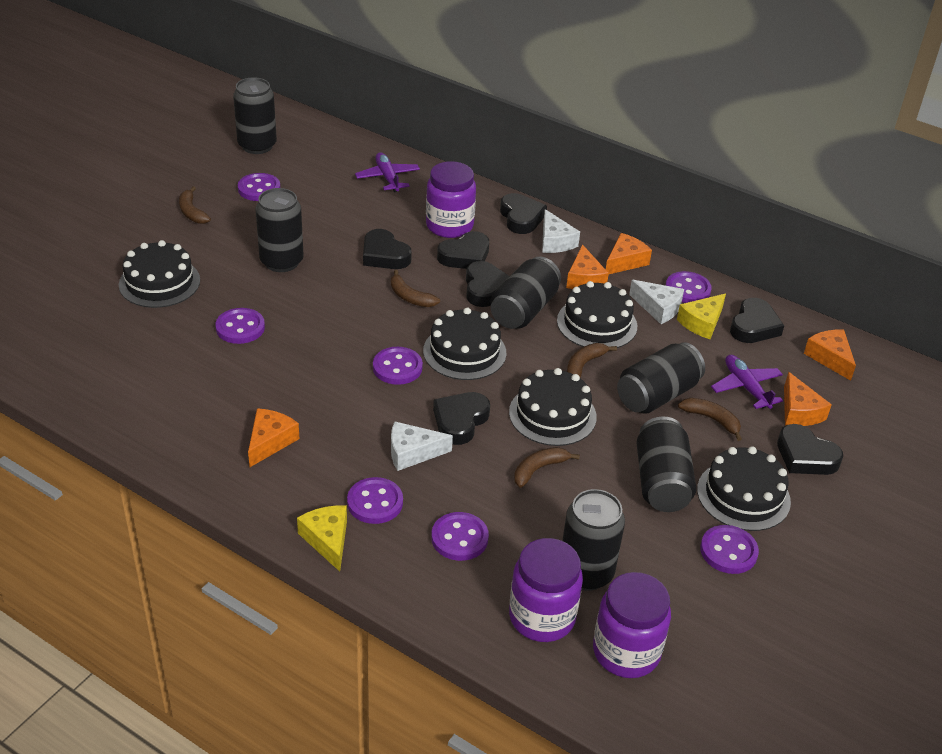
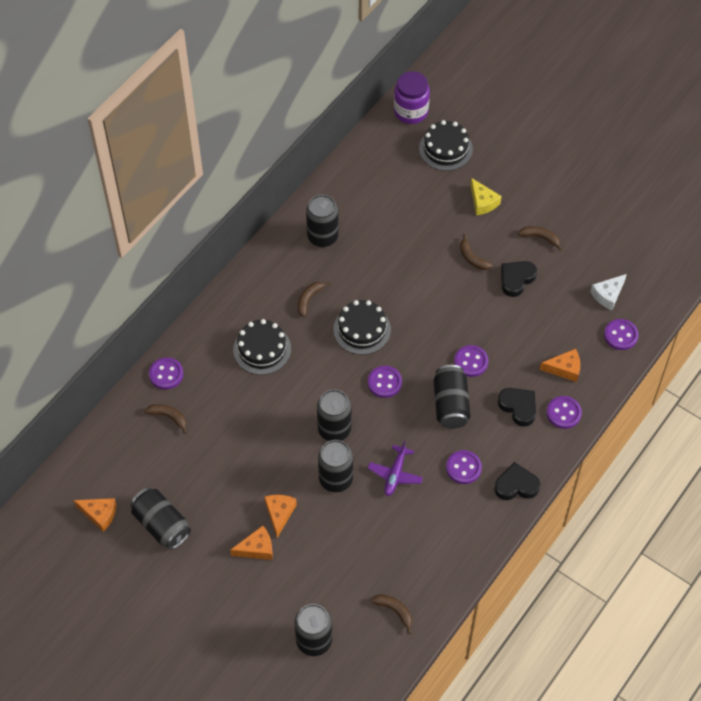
black cake: [119,240,200,308] [423,308,507,380] [509,368,597,446] [557,281,637,348] [697,446,791,531] = 5 -> [233,319,291,375] [333,300,391,355] [419,120,473,171] = 3
black heart: [363,229,412,269] [433,392,490,445] [437,231,489,269] [466,261,510,307] [500,193,547,234] [730,298,784,343] [777,424,843,475] = 7 -> [494,462,540,500] [498,388,536,427] [501,261,537,297] = 3
orange cheese: [248,408,300,467] [566,244,609,289] [606,233,652,274] [784,372,832,426] [804,329,856,381] = 5 -> [74,498,117,532] [230,526,273,560] [264,495,297,538] [540,349,580,382] = 4
purple button: [215,308,265,344] [238,173,280,201] [347,477,403,524] [373,347,423,385] [431,512,489,561] [665,271,712,303] [700,525,759,574] = 7 -> [149,358,183,389] [368,366,402,398] [446,450,482,484] [454,345,488,377] [547,396,582,429] [604,319,639,350] = 6
purple jar: [426,161,476,238] [509,538,583,642] [593,572,671,678] = 3 -> [394,71,430,124] = 1
purple plane: [355,152,420,192] [711,355,783,409] = 2 -> [368,440,423,496] = 1
white cheese: [391,421,453,471] [542,209,580,253] [629,280,684,324] = 3 -> [590,274,627,310] = 1
yellow cheese: [297,505,347,571] [677,293,726,339] = 2 -> [471,178,501,215] = 1

